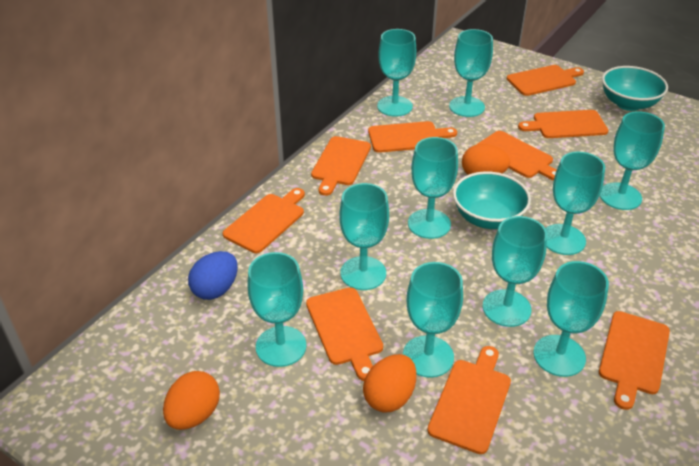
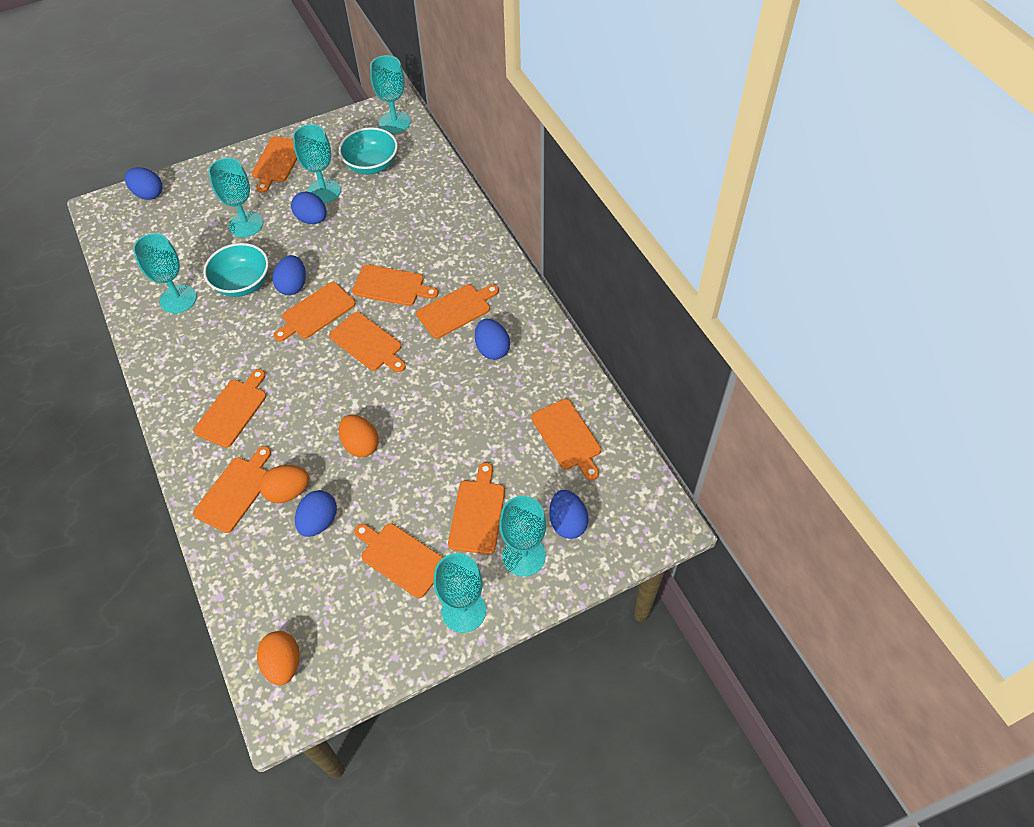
blue egg: [188,251,238,300] = 1 -> [125,167,162,200] [273,255,306,295] [291,191,327,224] [295,490,337,537] [475,319,510,360] [549,490,589,539] = 6
orange cutting board: [223,188,305,253] [306,287,383,381] [311,136,371,196] [368,121,457,153] [427,346,511,454] [476,131,557,181] [507,65,584,96] [518,110,608,138] [599,311,670,410] = 9 -> [193,446,271,533] [194,369,266,448] [252,136,297,193] [274,282,356,342] [329,312,406,373] [352,264,438,306] [354,523,444,598] [416,284,499,339] [448,463,505,554] [531,399,601,480] = 10
turquoise goblet: [248,252,306,367] [340,183,389,290] [377,29,416,117] [403,262,463,378] [408,137,458,239] [449,29,493,117] [482,216,547,327] [533,261,609,377] [545,152,605,255] [600,111,665,210] = 10 -> [133,233,197,314] [208,158,263,237] [293,124,341,204] [370,55,411,133] [434,553,486,633] [499,496,546,577] = 6

